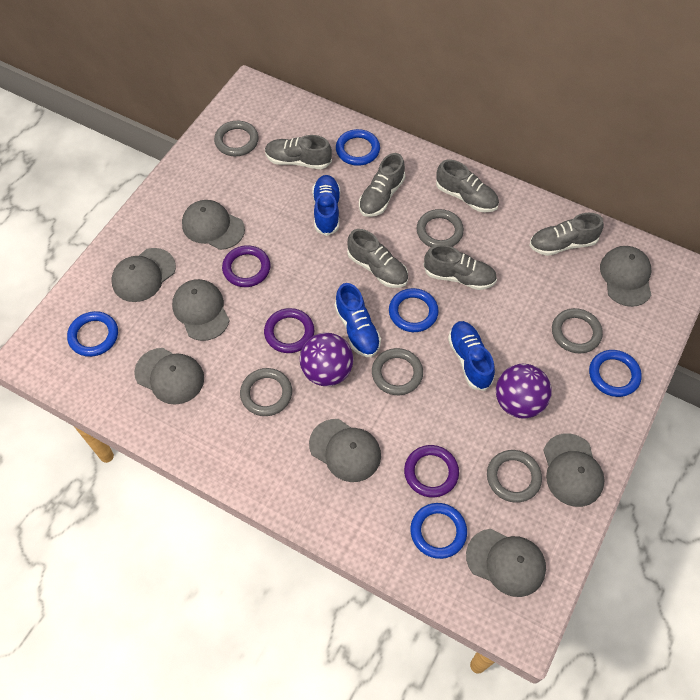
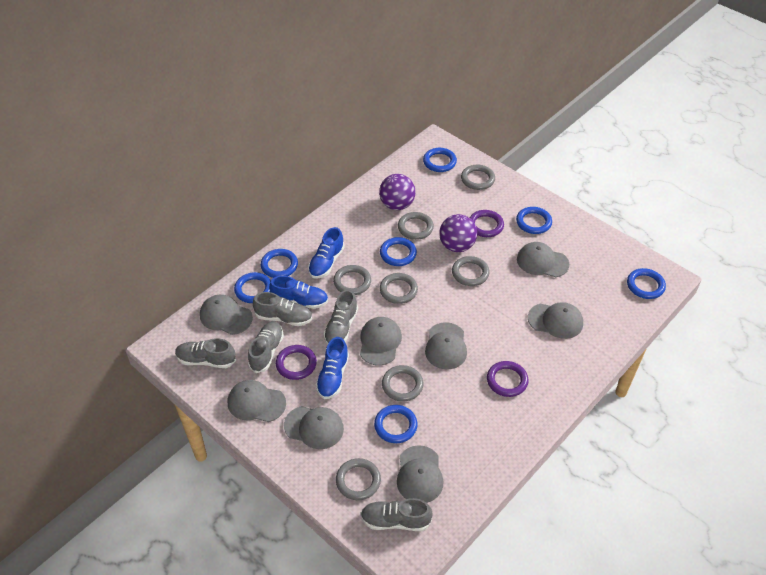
blue ring: [67,311,118,357] [336,129,380,166] [389,288,439,332] [410,503,467,559] [589,350,642,397] = 5 -> [234,272,271,303] [261,249,298,278] [374,405,417,443] [380,237,417,266] [423,148,457,172] [516,207,552,234] [627,268,666,299] = 7
grey ring: [214,121,259,156] [240,368,292,416] [372,348,423,395] [416,209,464,247] [487,450,542,503] [552,308,603,354] = 6 -> [333,265,371,295] [336,458,381,500] [380,273,418,304] [382,365,424,402] [398,212,434,240] [452,256,490,286] [461,165,495,190] = 7
grey shoe: [265,135,332,169] [347,229,408,288] [359,153,405,217] [423,245,497,290] [436,160,499,213] [529,213,604,256] = 6 -> [175,338,236,368] [248,321,284,373] [253,292,312,326] [324,290,358,345] [361,498,433,531] = 5

